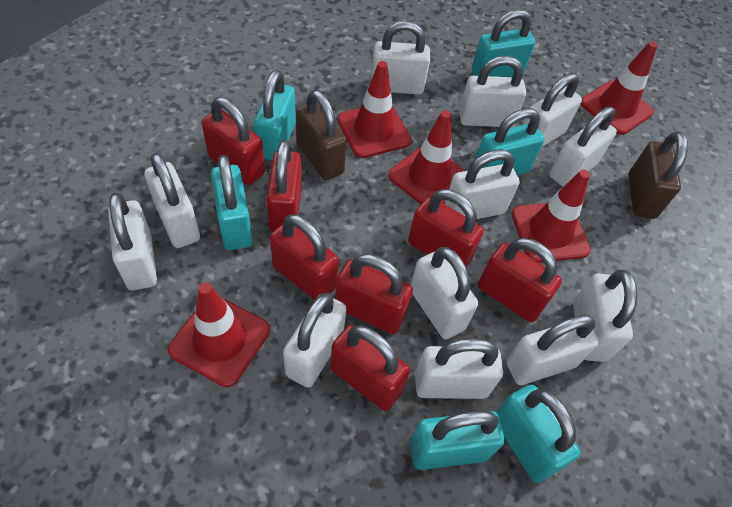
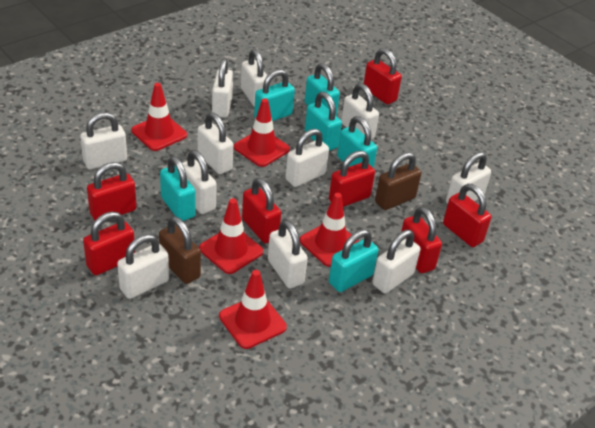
white padlock: [108,193,157,290] [145,153,200,248] [283,293,347,388] [371,21,430,95] [410,247,478,339] [415,338,503,399] [445,149,520,219] [459,56,526,127] [507,315,599,385] [522,73,582,148] [549,107,617,187] [573,270,637,362] = 12 -> [80,112,127,169] [117,234,169,299] [182,150,217,214] [198,112,233,174] [212,58,233,118] [241,49,267,107] [268,220,308,288] [285,129,329,187] [341,83,379,140] [372,230,420,293] [446,152,491,204] = 11

